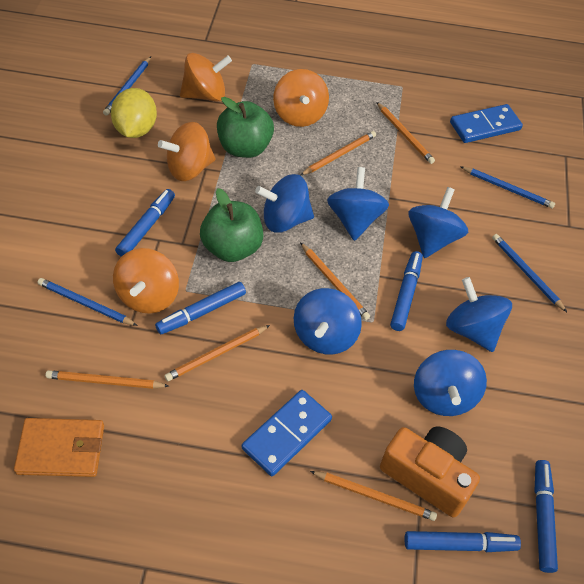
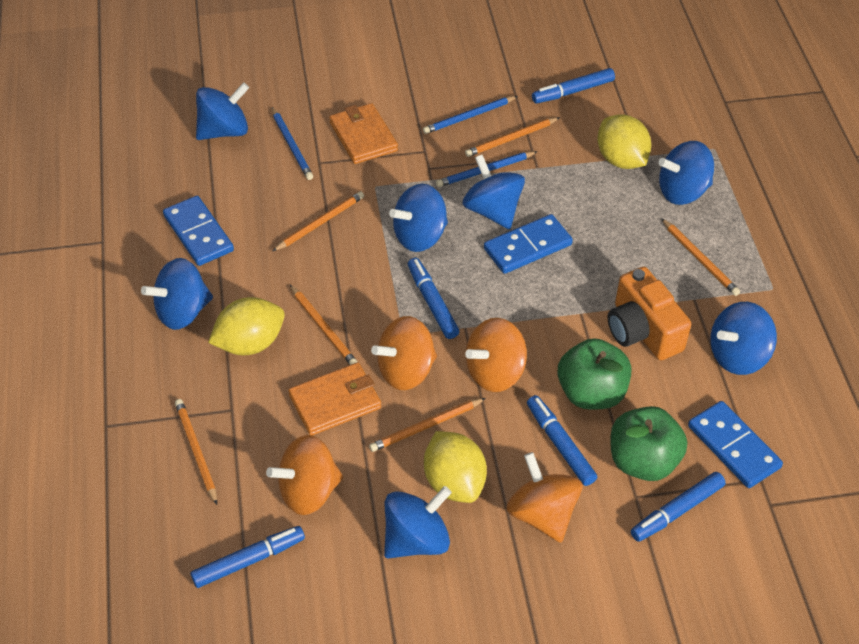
blue domino: [242,390,332,476] [450,104,523,143] = 2 -> [163,196,234,266] [484,214,573,274] [688,401,783,488] = 3
blue pencil: [37,278,138,326] [103,57,151,116] [460,166,555,209] [492,234,567,312] = 4 -> [272,107,313,180] [423,96,518,134] [436,151,538,187] = 3
blue spinning top: [255,174,314,233] [294,288,362,354] [327,167,389,241] [409,187,468,258] [414,350,487,416] [446,277,512,352] = 6 -> [141,258,213,330] [196,82,249,140] [384,486,452,558] [389,184,448,252] [463,155,525,229] [658,141,714,205] [710,302,777,375] = 7
orange wallet: [14,418,104,477] = 1 -> [288,362,381,435] [329,103,398,164] = 2
yellow lemon: [111,88,157,138] = 1 -> [208,297,285,355] [424,431,487,503] [597,115,651,169] = 3

